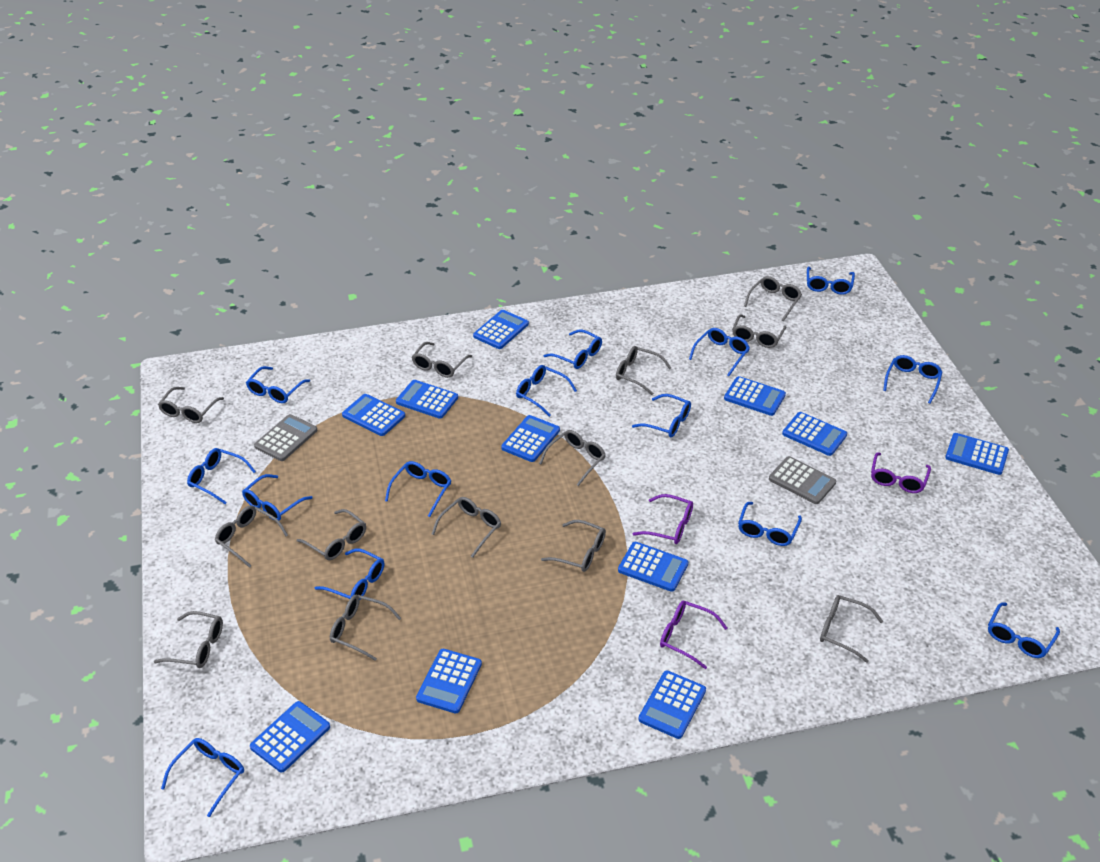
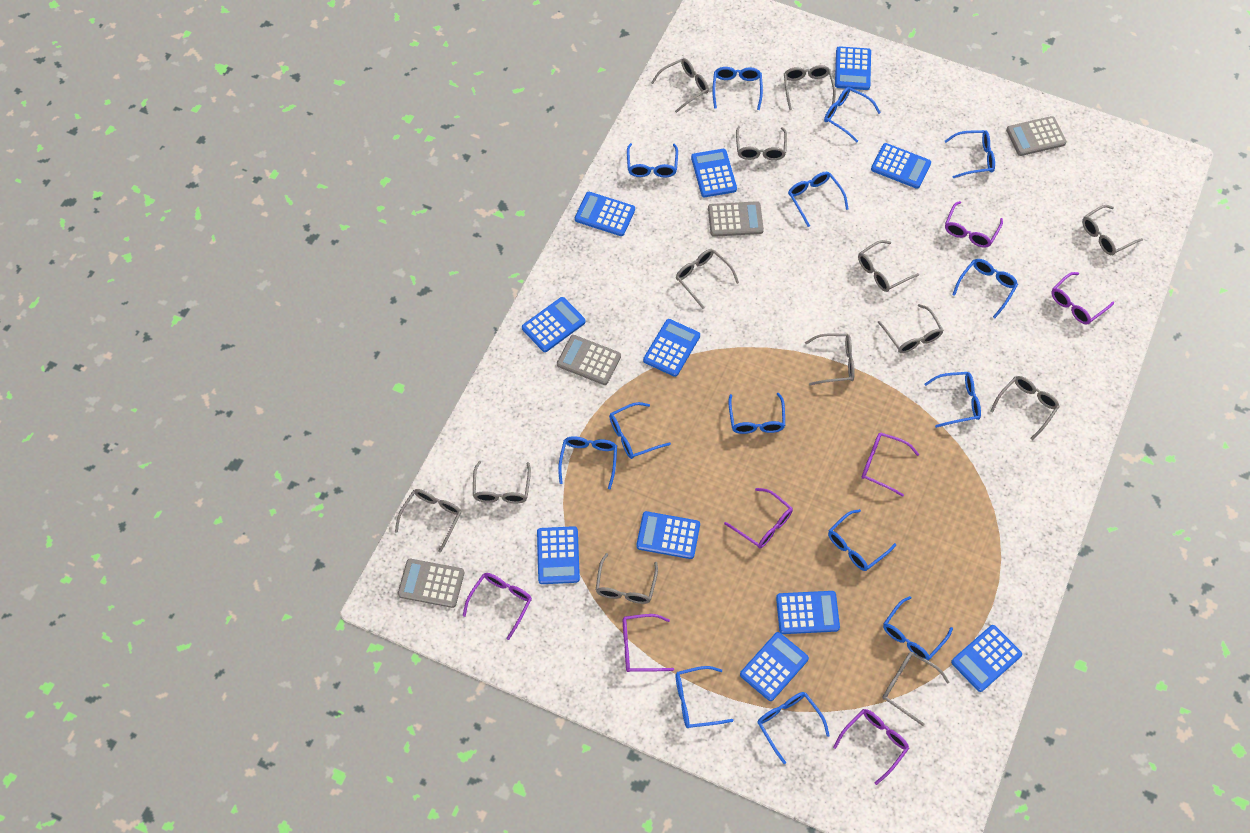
grey calculator: [254,414,317,461] [769,456,836,504] = 2 -> [398,559,465,608] [557,335,621,385] [708,201,764,237] [1006,116,1067,156] = 4
purple glasses: [632,494,693,544] [660,601,727,669] [871,452,931,493] = 3 -> [463,573,532,640] [623,614,674,672] [724,488,793,549] [833,709,909,785] [862,432,919,497] [945,201,1003,248] [1051,272,1114,325] = 7

